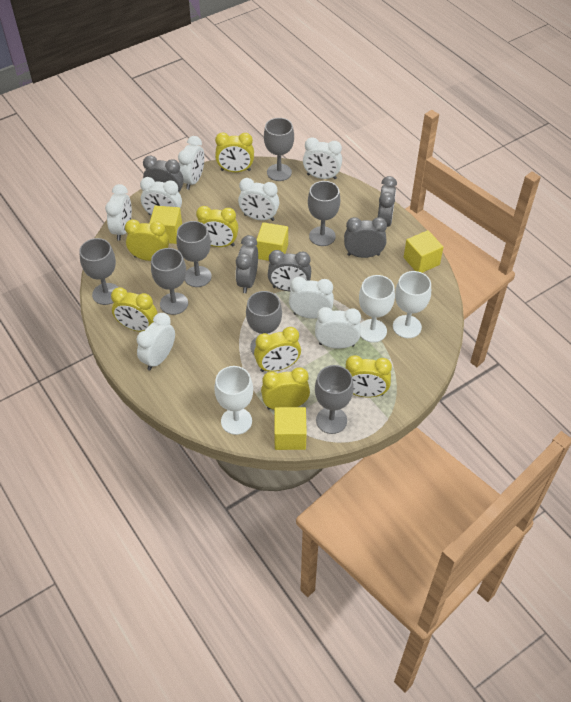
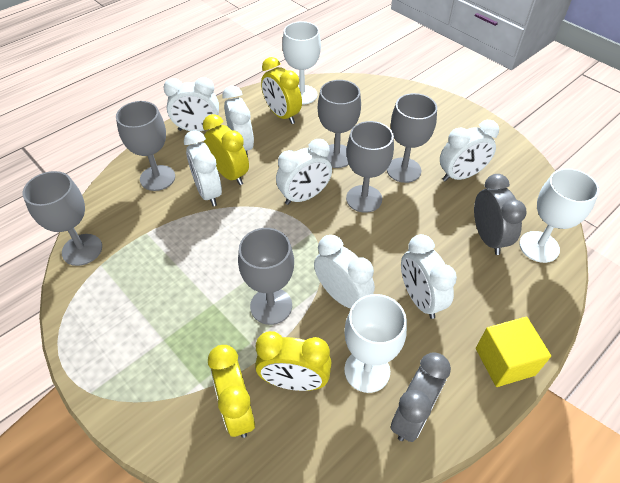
grey clock: [143,155,184,192] [236,235,258,293] [268,250,311,291] [344,217,387,258] [378,176,397,227] = 5 -> [391,352,451,442] [474,174,527,255] = 2
grey goblet: [79,238,118,305] [151,248,188,315] [176,221,212,287] [246,291,282,354] [264,118,294,181] [308,181,340,246] [315,365,354,434] = 7 -> [23,171,102,266] [116,101,175,191] [238,228,294,325] [318,80,361,168] [346,121,394,213] [387,93,437,183] = 6
white clock: [105,184,132,241] [137,313,175,370] [140,177,182,215] [178,136,204,190] [238,178,279,221] [289,277,334,319] [303,137,342,179] [315,307,361,349] = 8 -> [163,77,219,131] [184,130,222,206] [222,86,254,157] [276,139,332,205] [314,235,375,308] [401,234,457,319] [440,120,499,181] = 7
yellow clock: [111,287,157,332] [125,219,169,261] [196,206,238,247] [215,133,254,172] [254,327,301,372] [261,368,310,410] [346,355,392,398] = 7 -> [203,114,249,185] [208,345,255,438] [255,331,332,391] [261,57,302,124] = 4
yellow cube: [149,206,182,244] [256,222,288,261] [274,407,307,450] [404,230,443,273] = 4 -> [476,317,551,387] = 1

